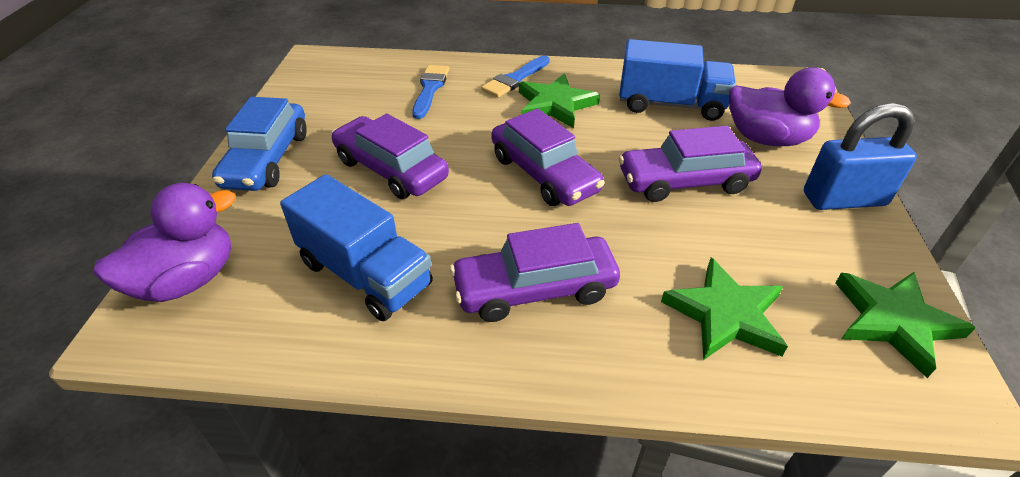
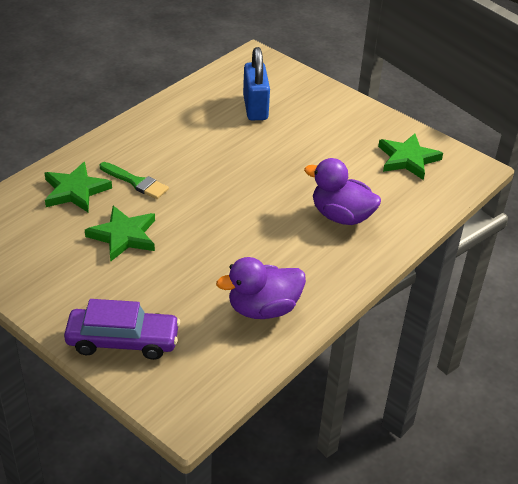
blue brush: [412,65,449,119] [481,55,550,98] = 2 -> none = 0
blue car: [212,97,307,191] = 1 -> none = 0
blue truck: [280,174,433,321] [619,39,736,121] = 2 -> none = 0
green brush: none = 0 -> [100,162,169,199] = 1
purple car: [331,114,449,199] [450,223,620,322] [491,109,605,206] [618,126,762,202] = 4 -> [64,299,180,360] = 1

